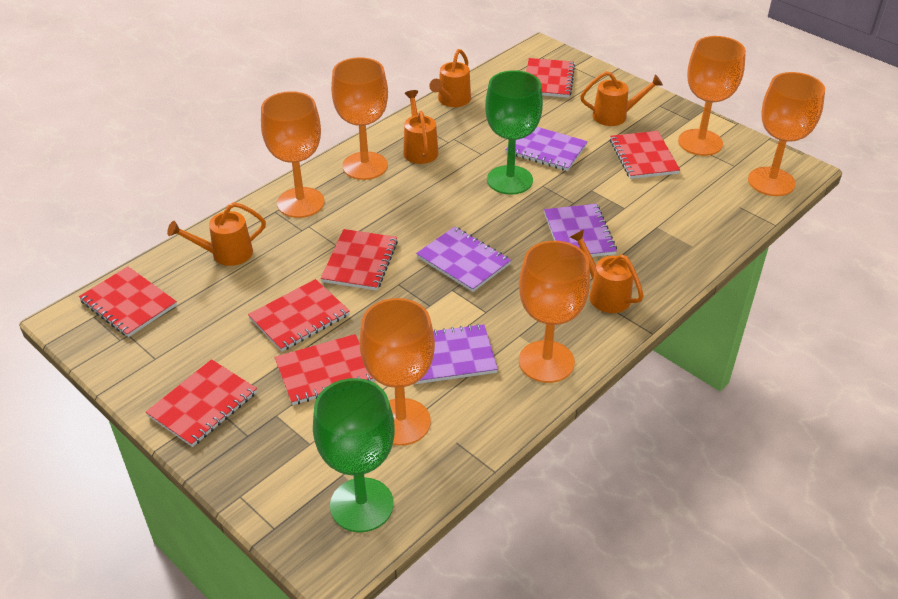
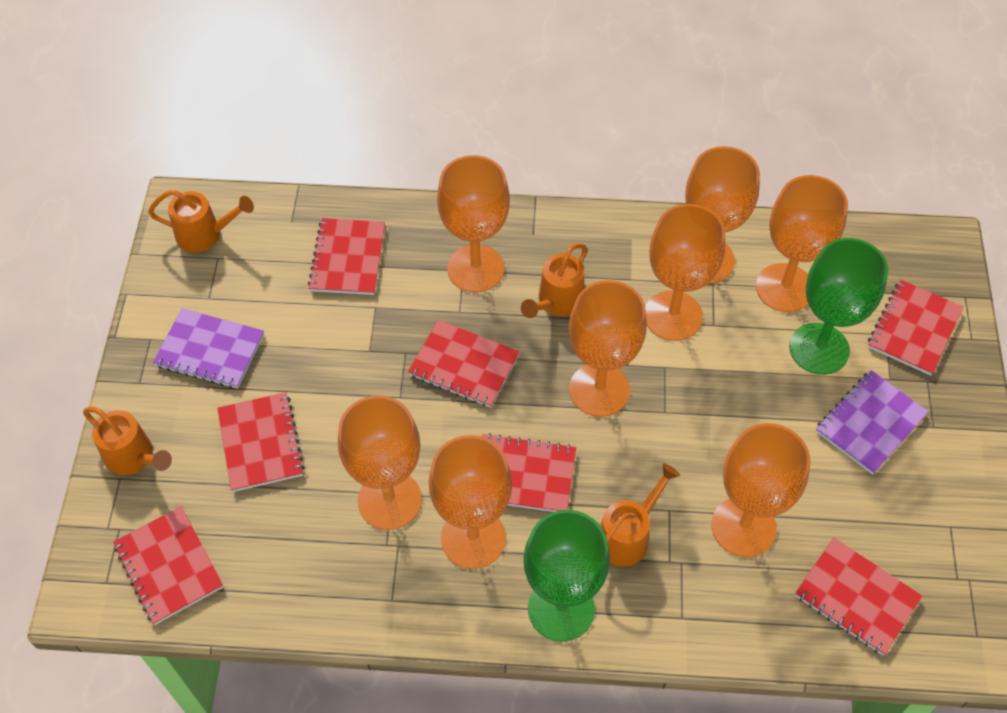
orange goblet: [261,91,325,218] [331,57,388,180] [359,298,435,446] [519,241,590,383] [678,36,746,156] [748,72,825,196] = 6 -> [338,395,422,530] [429,435,512,569] [437,155,510,292] [569,280,647,417] [645,204,725,341] [685,146,760,284] [711,423,811,557] [756,175,848,312] = 8
orange watering can: [167,202,266,266] [403,90,439,164] [429,49,471,107] [570,229,644,313] [580,71,663,126] = 5 -> [83,407,172,475] [148,190,254,253] [521,243,587,318] [600,463,680,567] = 4
purple notebook: [415,324,498,384] [416,226,511,292] [506,127,588,171] [544,204,617,257] = 4 -> [153,308,264,389] [816,370,929,475] = 2

